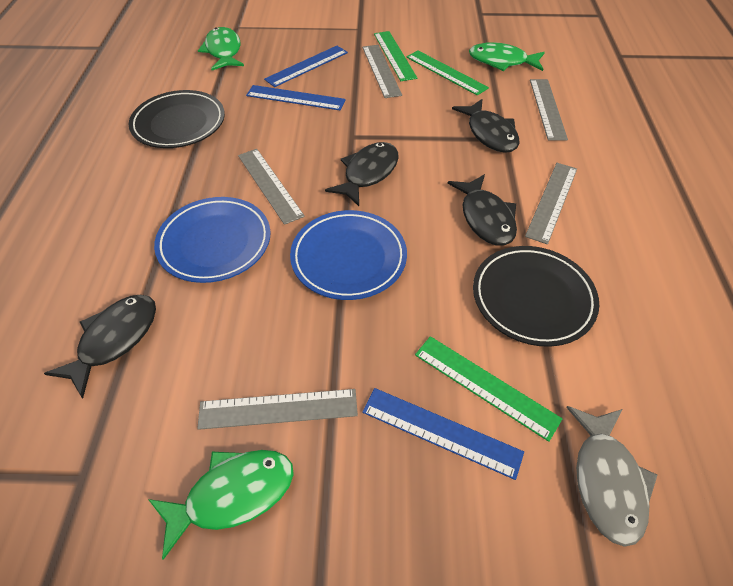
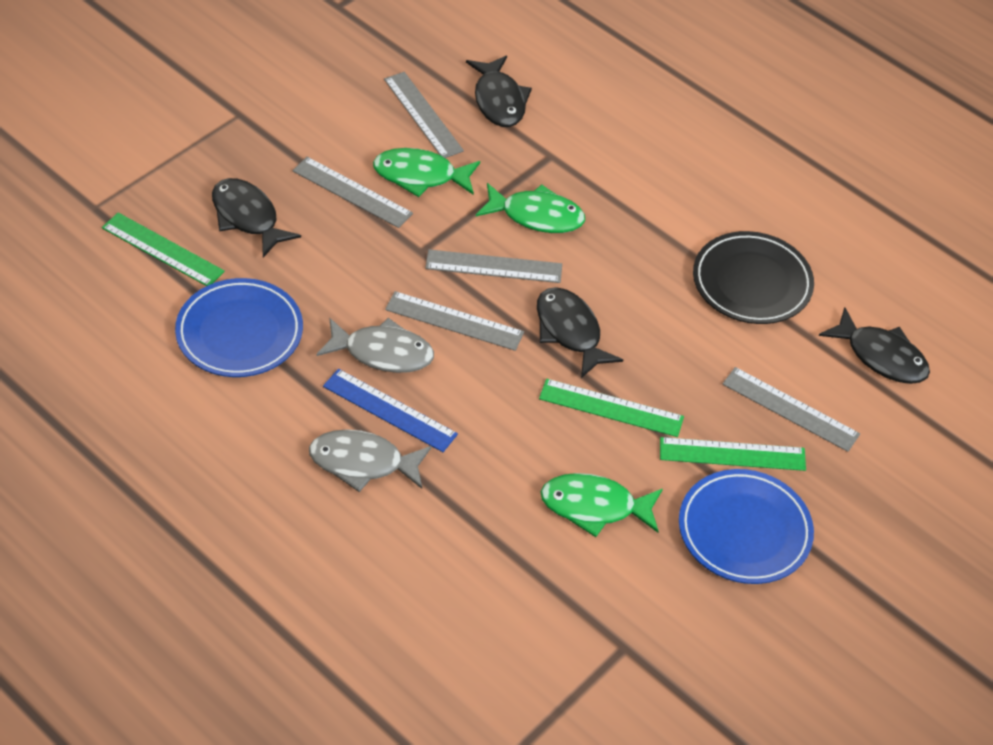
black plate: [129,90,225,148] [473,246,599,347] = 2 -> [693,231,814,324] = 1
blue ruler: [246,85,346,111] [264,46,348,87] [362,388,524,480] = 3 -> [323,369,458,452] = 1
grey fish: [566,406,657,547] = 1 -> [309,429,432,492] [316,318,434,373] = 2

